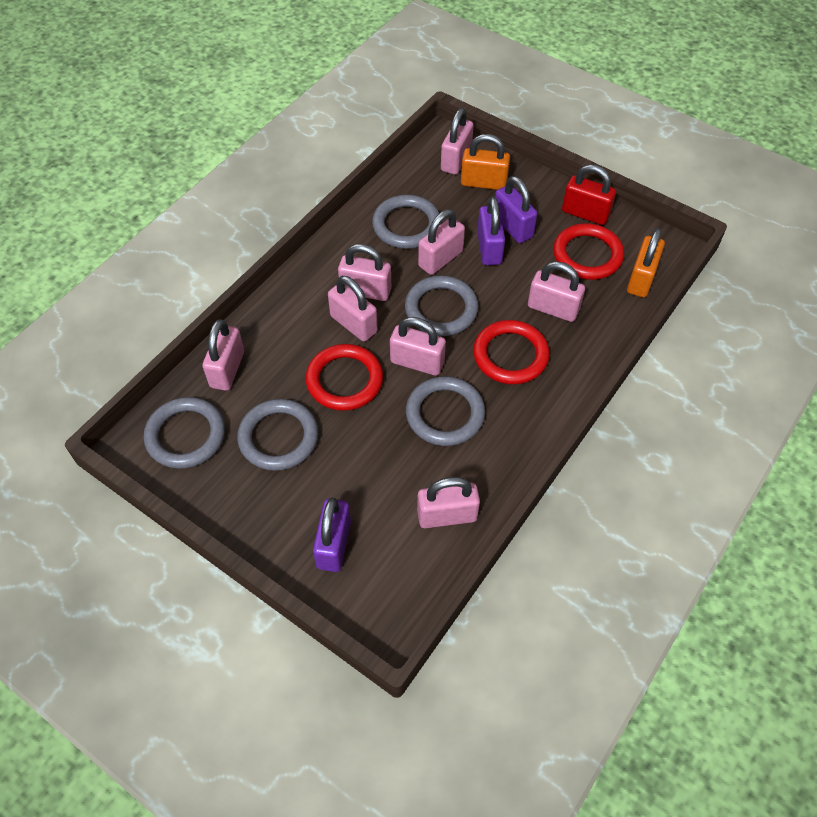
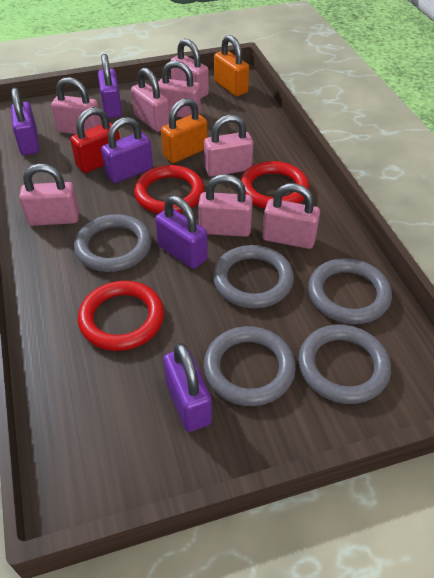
purple padlock: [313,498,351,572] [477,196,505,265] [495,176,538,243] = 3 -> [11,88,39,155] [98,54,122,118] [101,117,153,183] [155,195,208,269] [163,343,212,432] = 5

